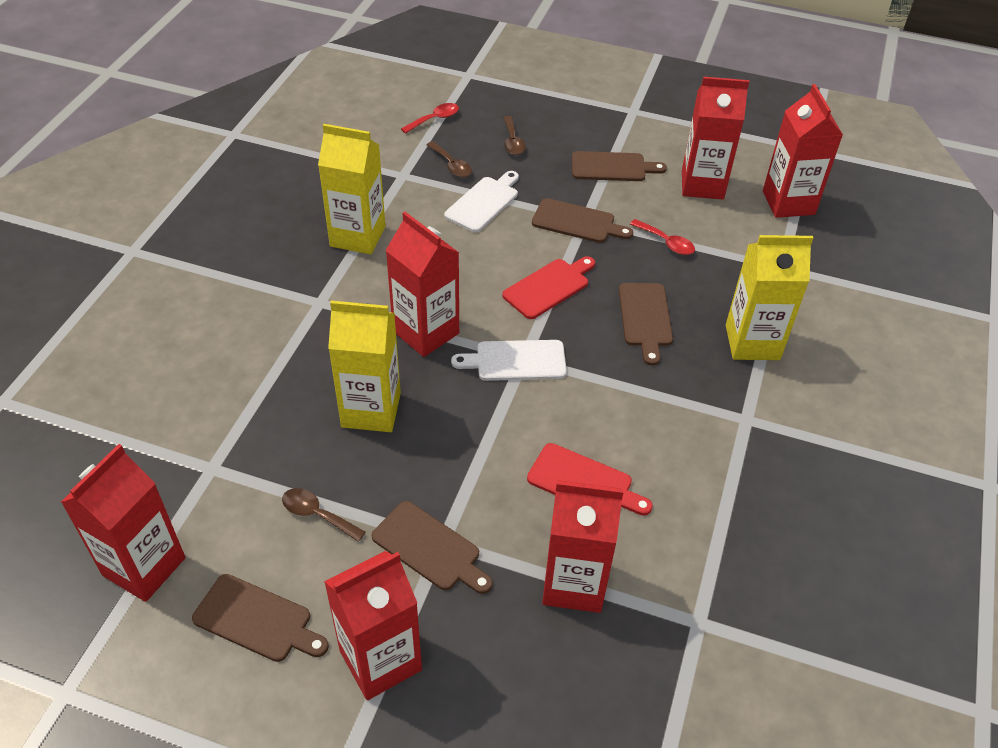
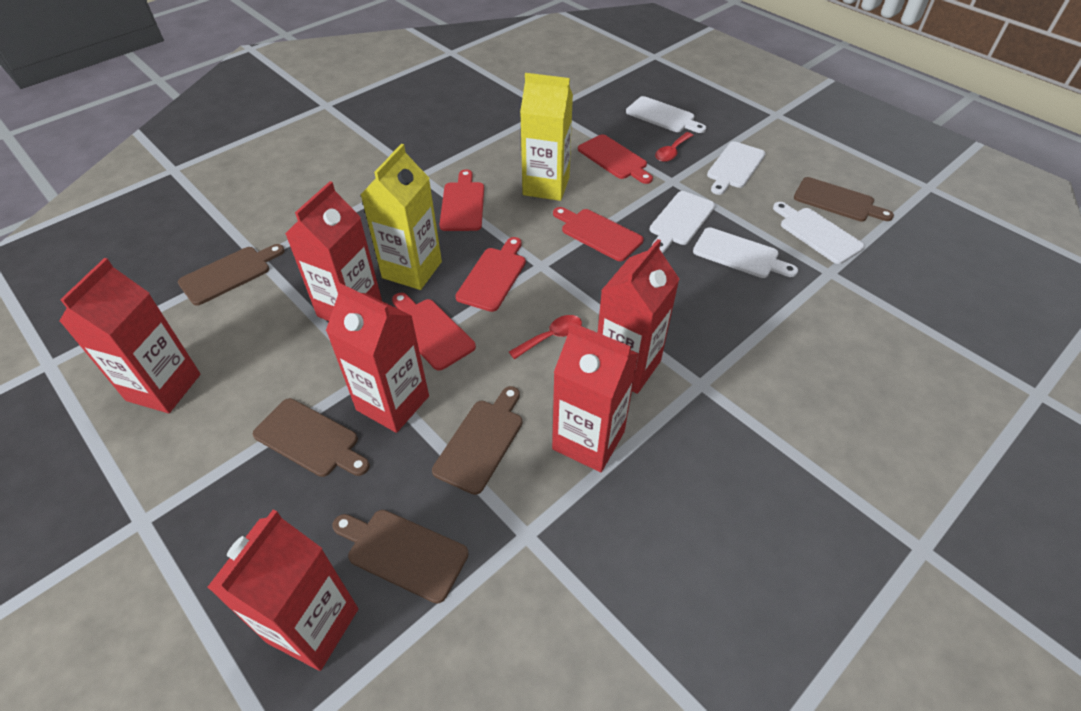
brown spoon: [282,488,365,542] [427,141,472,177] [504,116,526,155] = 3 -> none = 0
red cutting board: [502,256,595,319] [527,443,653,516] = 2 -> [392,293,476,371] [439,169,484,231] [455,237,526,312] [553,207,643,261] [578,134,653,184] = 5
white cutting board: [444,171,519,232] [451,340,567,381] = 2 -> [626,96,706,133] [650,191,715,253] [693,227,798,278] [707,141,766,195] [773,202,865,264] = 5
yellow carton: [318,124,386,254] [328,301,401,432] [726,235,813,360] = 3 -> [360,144,442,290] [520,73,573,201] = 2

